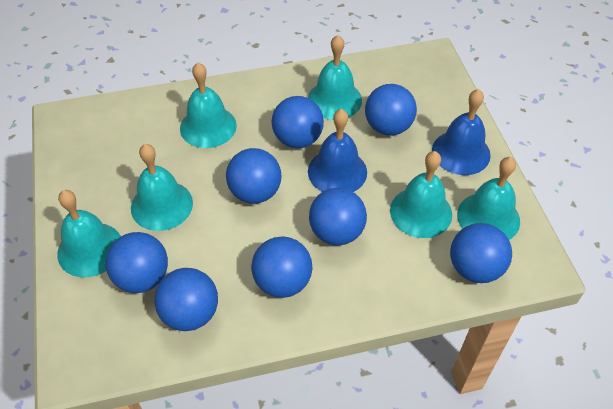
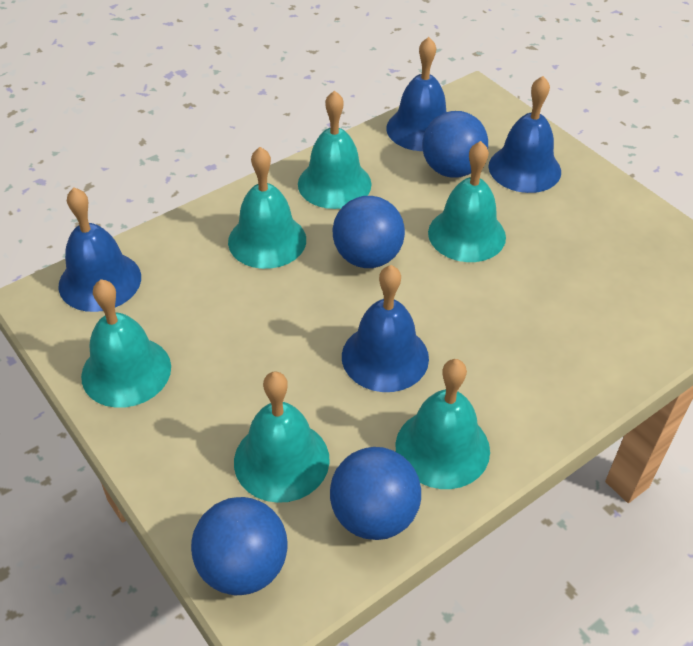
blue ball: [105,232,168,293] [154,268,218,331] [226,148,281,204] [251,236,313,298] [271,96,324,148] [309,188,367,245] [365,84,417,136] [450,223,512,283] = 8 -> [191,497,288,595] [330,447,421,540] [333,196,405,268] [422,111,488,178] = 4
blue bell: [308,109,367,192] [432,89,491,175] = 2 -> [59,188,141,312] [342,265,429,392] [386,37,446,151] [489,76,561,193] = 4

